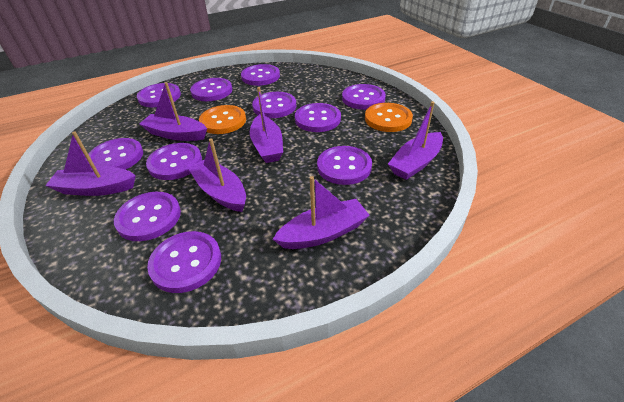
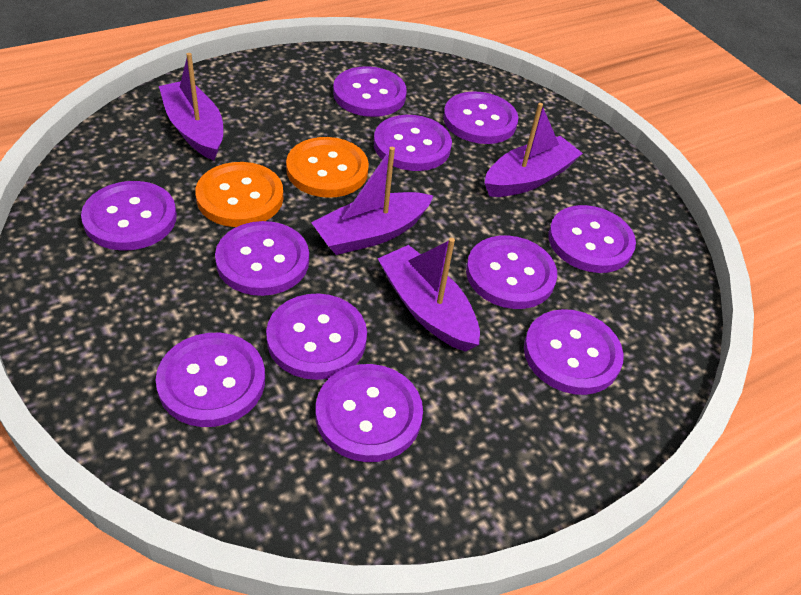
purple boat: [45,131,136,196] [139,82,207,141] [188,138,246,212] [250,87,283,163] [273,176,370,249] [388,101,443,180] = 6 -> [159,53,223,160] [311,147,433,255] [378,238,480,352] [484,103,583,197] = 4

